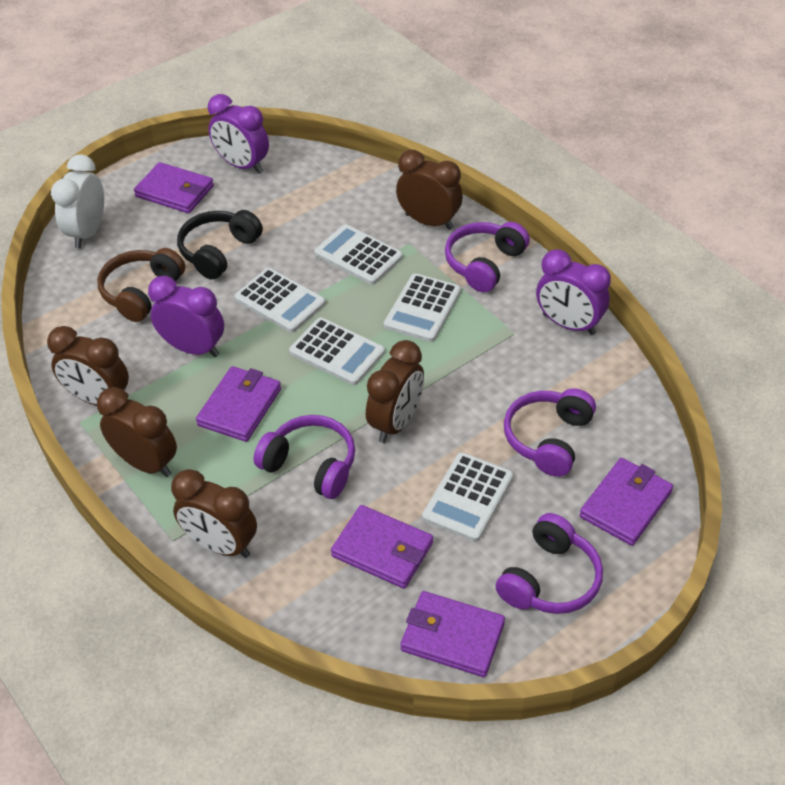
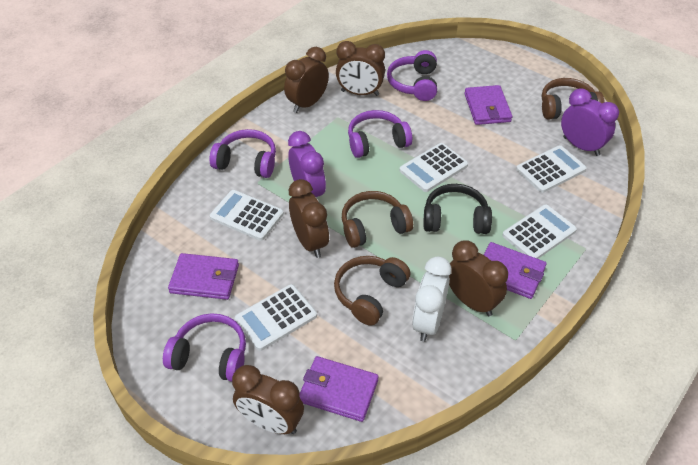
brown headphones: [97,248,185,322] = 1 -> [334,256,410,326] [342,191,413,248] [542,78,605,119] = 3
purple clock: [148,276,224,357] [208,94,269,174] [536,249,611,335] = 3 -> [288,131,326,198] [561,88,619,156] = 2
purple wallet: [134,162,214,213] [196,366,281,442] [331,505,433,589] [400,591,505,677] [579,458,673,546] = 5 -> [168,253,239,300] [300,356,379,422] [464,85,512,125] [484,242,547,299] = 4

